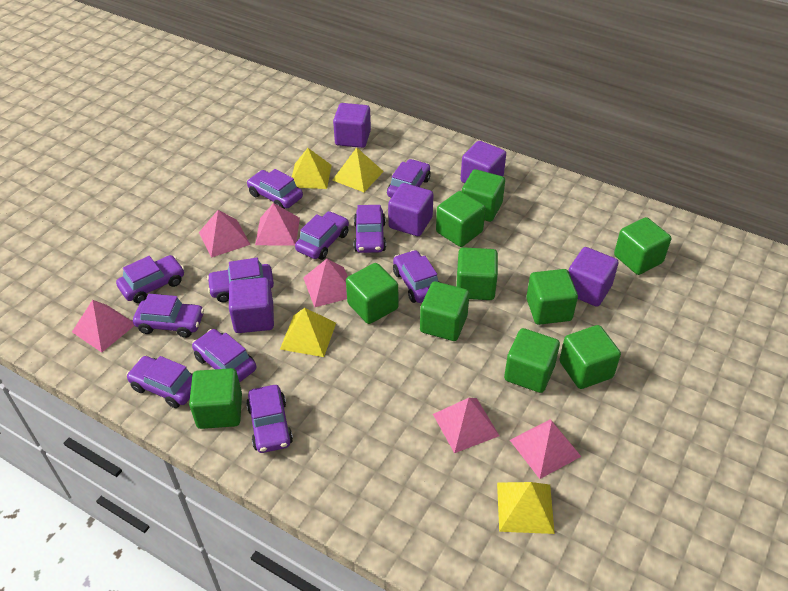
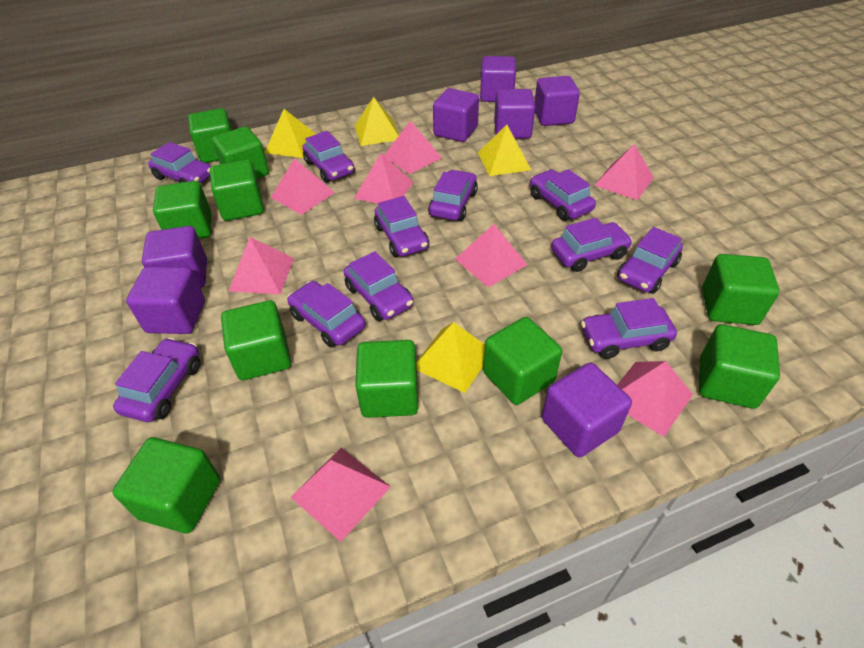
pink pyramid: [72,300,135,352] [199,210,251,258] [255,203,300,246] [303,259,348,308] [433,398,499,453] [510,419,581,479] = 6 -> [229,237,294,294] [271,158,335,215] [291,448,391,542] [354,153,413,204] [384,121,442,174] [455,224,527,287] [594,144,654,200] [617,361,693,437] = 8
purple cube: [229,277,274,333] [333,103,371,148] [388,183,434,236] [461,141,506,183] [569,247,618,307] = 5 -> [126,266,205,334] [142,226,207,288] [433,88,479,142] [480,56,516,102] [494,89,535,139] [534,76,580,126] [542,363,632,457] = 7

